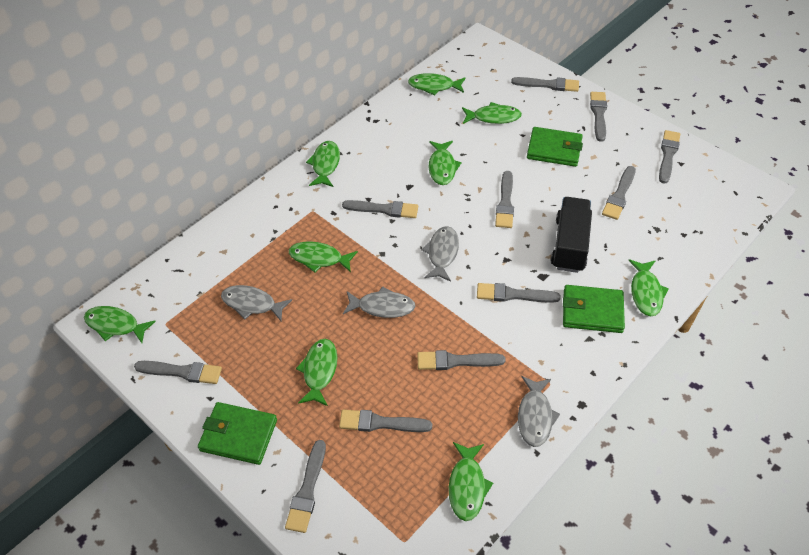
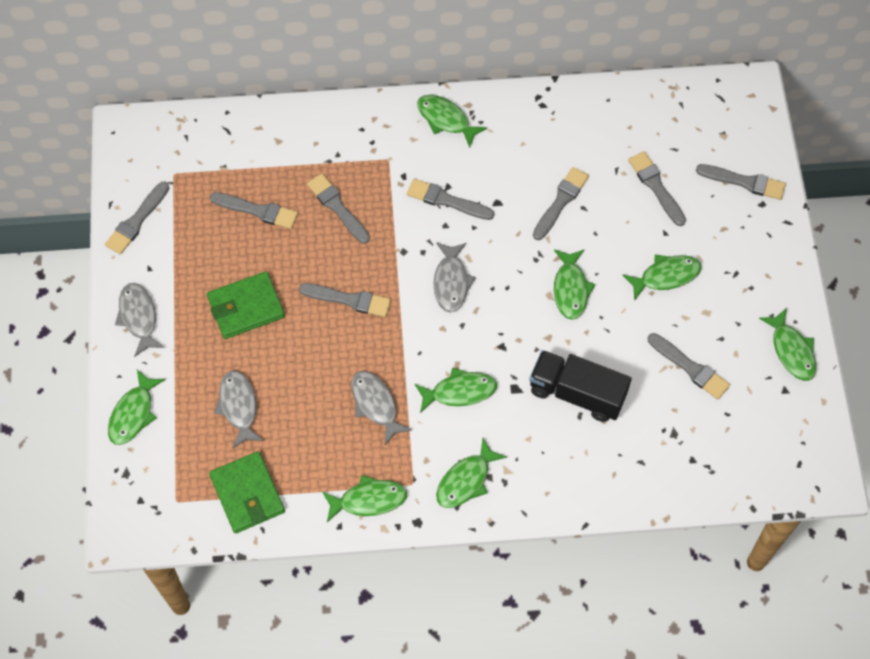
green fish: [84,306,156,343] [289,241,358,273] [296,339,337,406] [306,141,340,187] [408,73,466,96] [429,141,462,185] [449,442,493,521] [462,102,522,124] [628,259,669,317] = 9 -> [108,369,165,445] [322,475,407,522] [414,368,497,413] [417,95,487,148] [436,438,507,508] [554,249,595,320] [622,255,702,301] [759,308,816,381] = 8
green wallet: [198,402,277,465] [527,127,583,167] [563,285,625,333] = 3 -> [207,271,285,339] [209,451,285,534] = 2
grey brush: [134,361,222,384] [285,440,326,533] [339,410,432,432] [342,200,418,218] [417,350,506,370] [477,283,561,303] [495,171,514,228] [511,77,579,92] [590,92,607,142] [602,166,636,220] [659,130,680,184] = 11 -> [105,182,169,254] [210,192,298,229] [299,283,391,317] [307,173,370,244] [407,179,494,220] [533,167,589,240] [628,151,686,226] [648,333,730,399] [696,164,786,200] = 9

